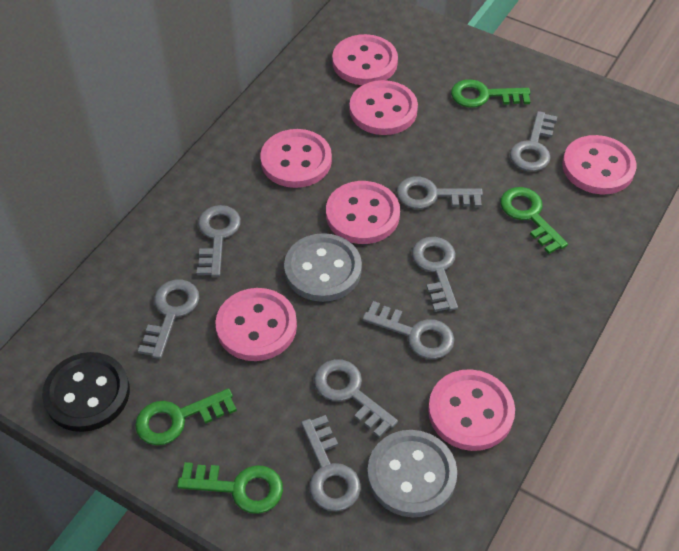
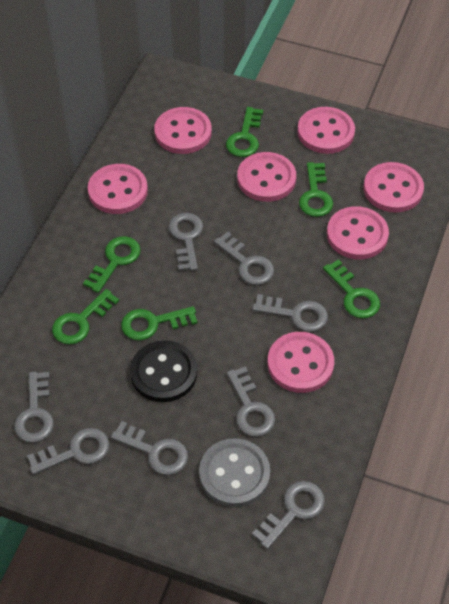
green key: [135,388,237,445] [177,462,283,514] [451,79,530,108] [500,187,568,254] = 4 -> [52,289,119,344] [83,236,141,293] [121,306,198,340] [226,107,263,157] [299,162,333,217] [323,259,380,318] = 6
grey button: [284,233,362,302] [367,430,457,518] = 2 -> [199,438,270,507] = 1

